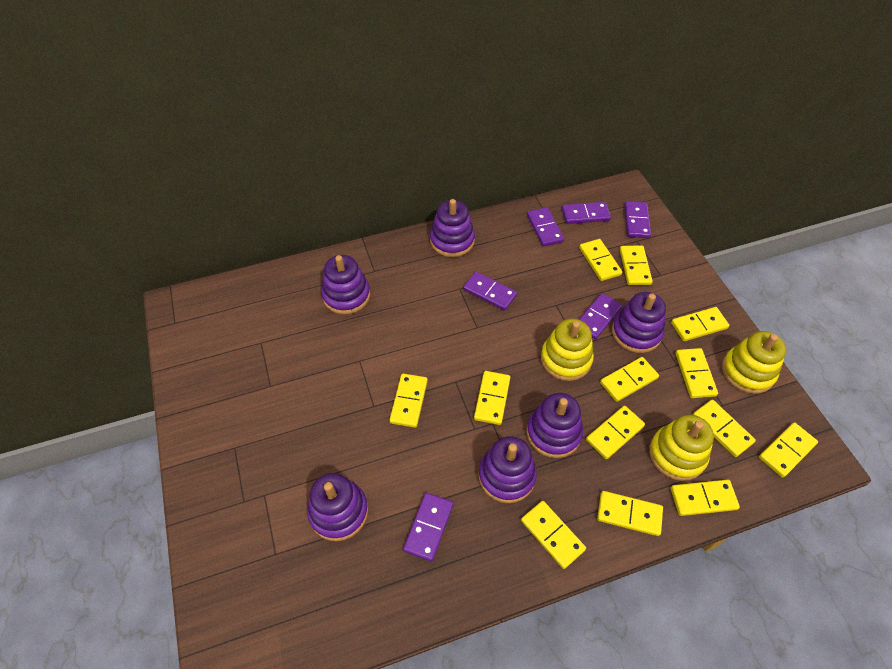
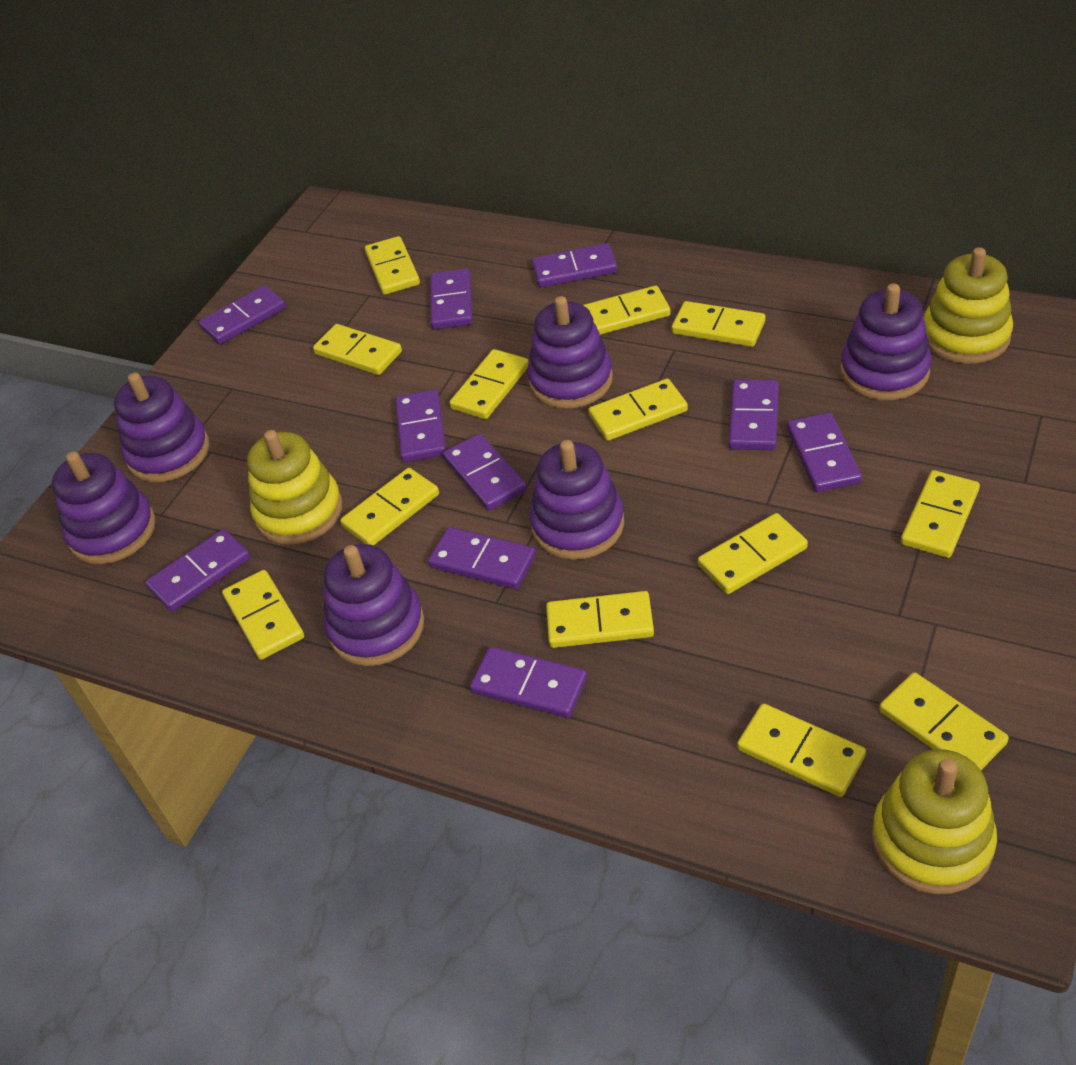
purple domino: [403,493,453,562] [463,272,517,311] [527,207,564,247] [562,202,611,224] [579,293,622,339] [624,201,651,238] = 6 -> [145,529,250,612] [199,285,286,344] [395,390,446,462] [428,527,536,589] [430,269,472,329] [443,434,527,511] [470,647,587,718] [532,243,617,288] [728,380,779,450] [787,413,862,492] = 10

